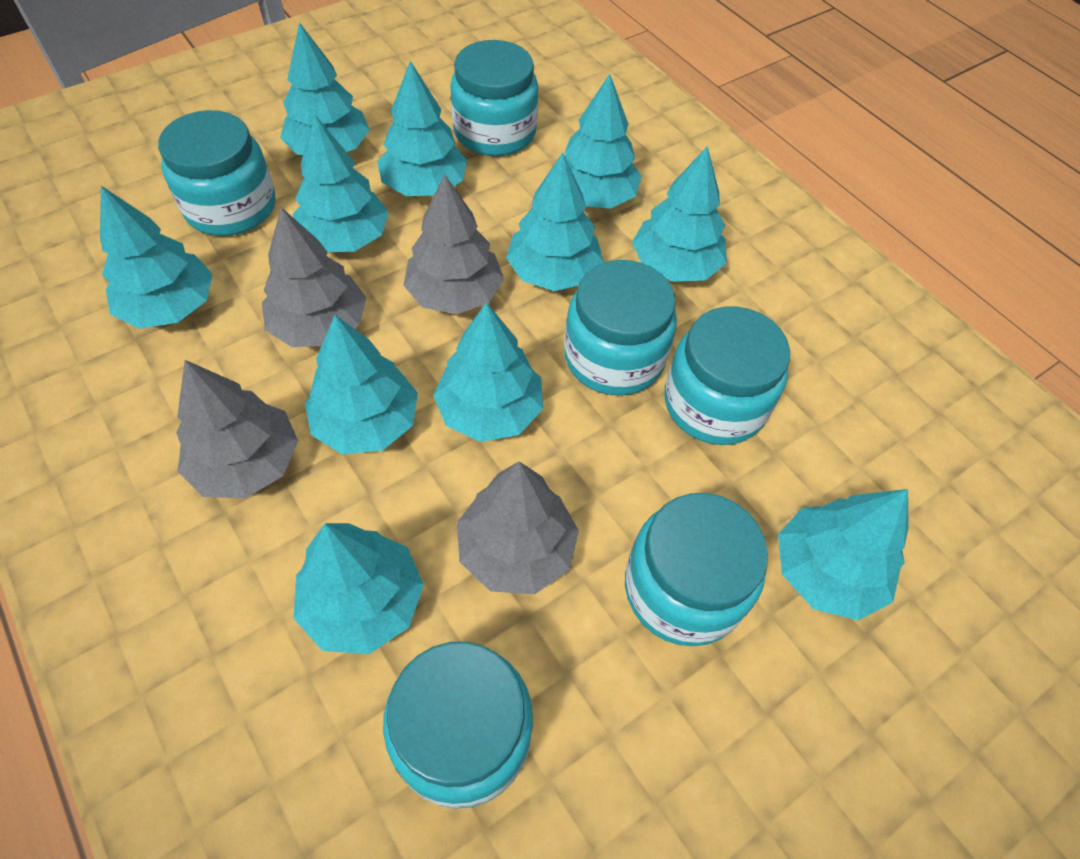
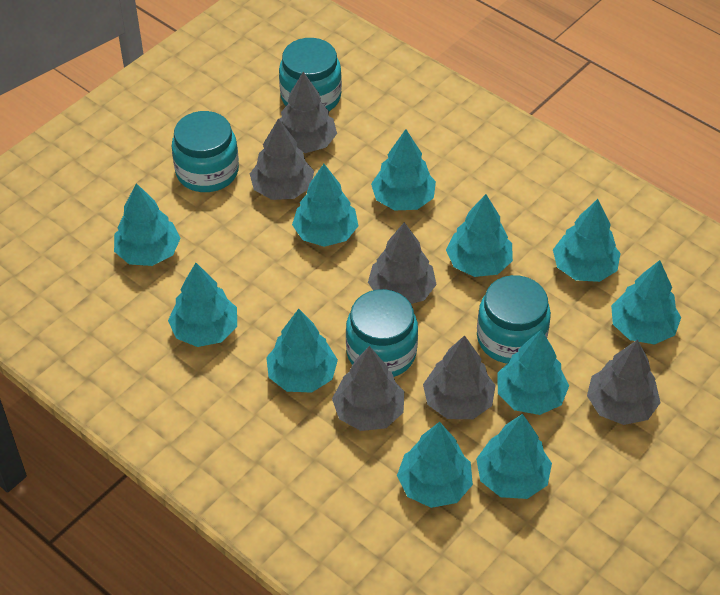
grey tree: [176,360,298,499] [262,207,367,347] [403,175,504,314] [457,461,579,594] = 4 -> [250,118,314,200] [279,72,337,153] [332,346,404,431] [368,222,437,304] [423,335,496,419] [587,339,660,425] = 6
turquoise jar: [158,110,275,236] [383,642,533,809] [450,40,538,156] [564,260,677,396] [625,493,768,646] [664,306,790,445] = 6 -> [172,111,239,192] [279,38,342,111] [346,289,418,377] [477,275,551,363] = 4

